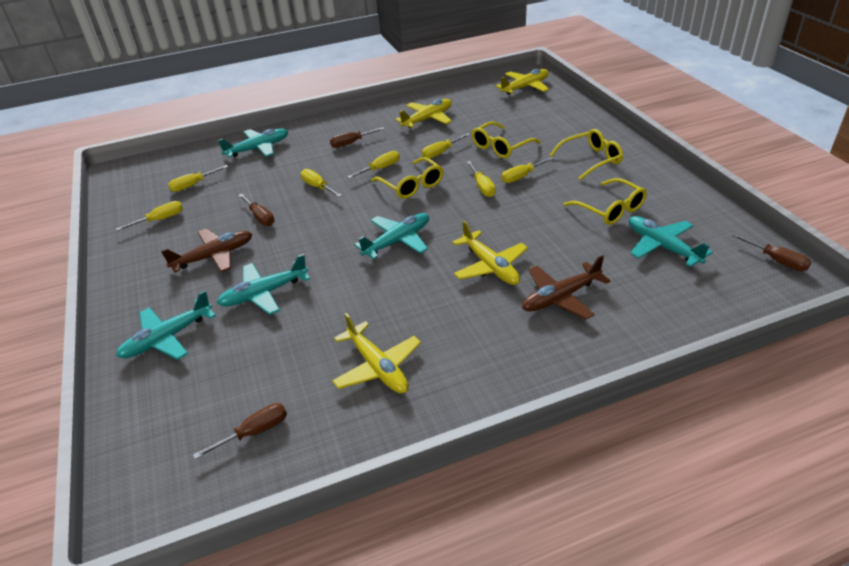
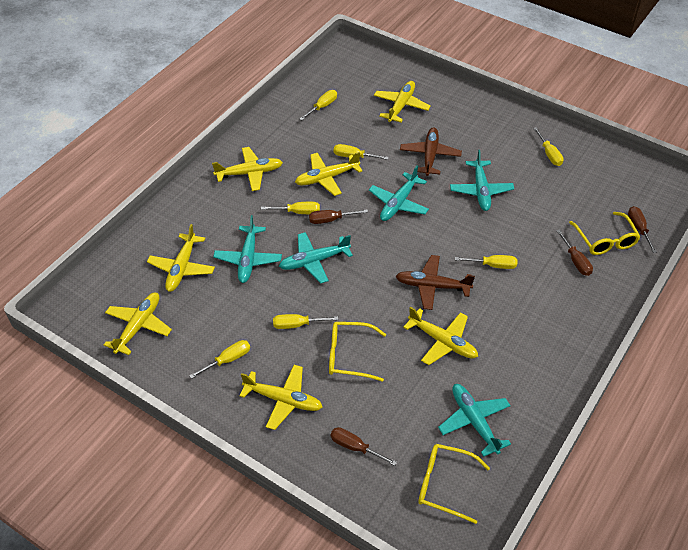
yellow glasses: [372,157,443,199] [472,122,541,158] [549,129,623,180] [564,178,647,225] = 4 -> [329,322,386,382] [418,444,490,524] [569,212,640,255] = 3
yellow plane: [332,313,421,394] [395,99,452,128] [452,221,528,285] [495,69,549,95] = 4 -> [104,292,172,355] [147,224,215,292] [212,147,283,191] [239,365,322,430] [295,152,362,196] [374,81,431,122] [403,307,478,365] = 7

